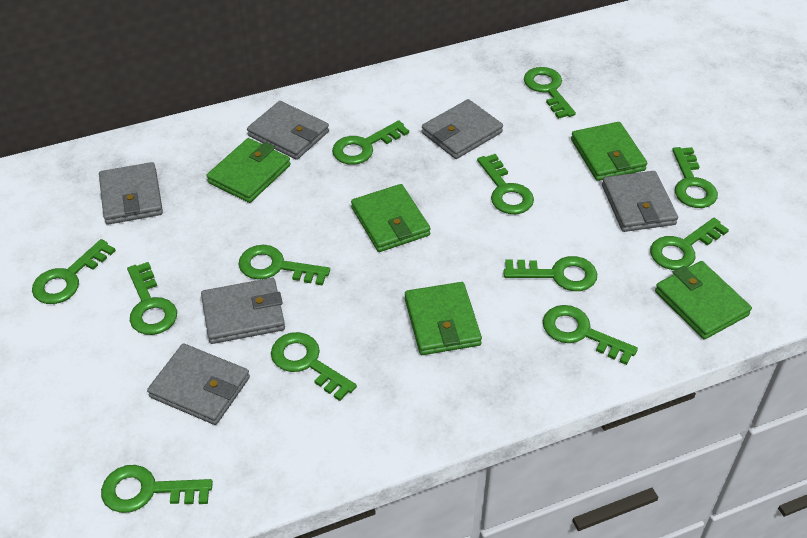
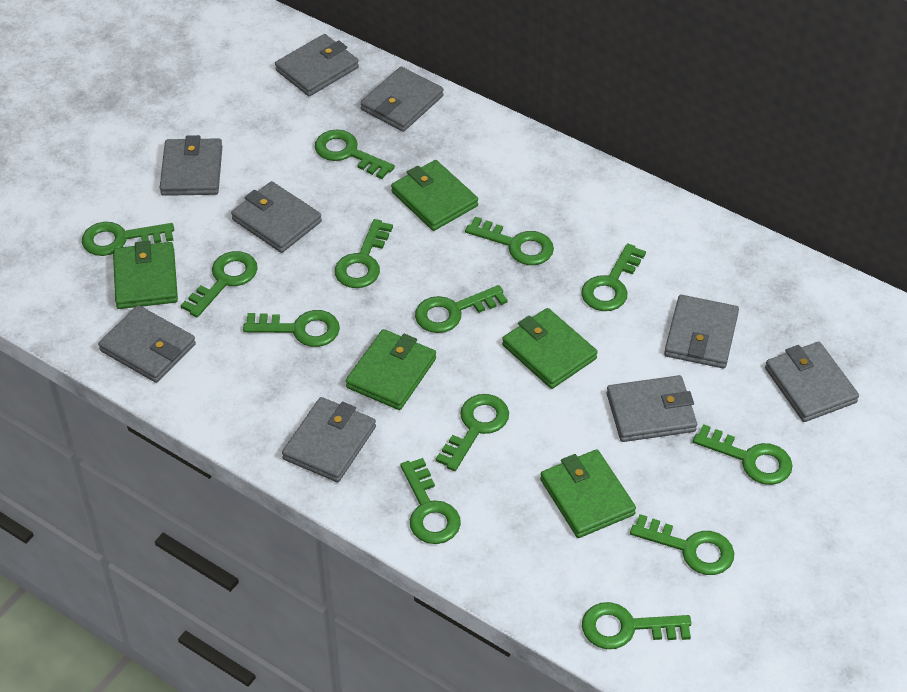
green key: [32,239,116,304] [101,465,213,513] [127,262,177,335] [238,245,330,286] [271,332,357,401] [332,120,409,165] [477,154,534,214] [503,256,597,291] [524,67,576,119] [543,305,638,365] [650,218,729,270] [672,147,718,208] = 12 -> [82,222,174,256] [181,251,258,317] [243,310,340,347] [315,129,395,179] [334,219,393,288] [400,458,461,544] [415,285,507,333] [436,394,509,471] [465,217,554,265] [581,243,646,311] [582,602,691,649] [630,514,734,575] [693,424,793,485] = 13
grey wallet: [99,162,163,225] [147,344,250,425] [201,278,285,344] [247,101,329,160] [422,99,503,159] [602,171,678,232] = 6 -> [98,305,196,383] [160,135,223,196] [231,181,322,253] [275,34,359,96] [282,397,376,482] [361,66,444,132] [607,375,697,442] [664,295,739,368] [765,342,859,422] = 9

